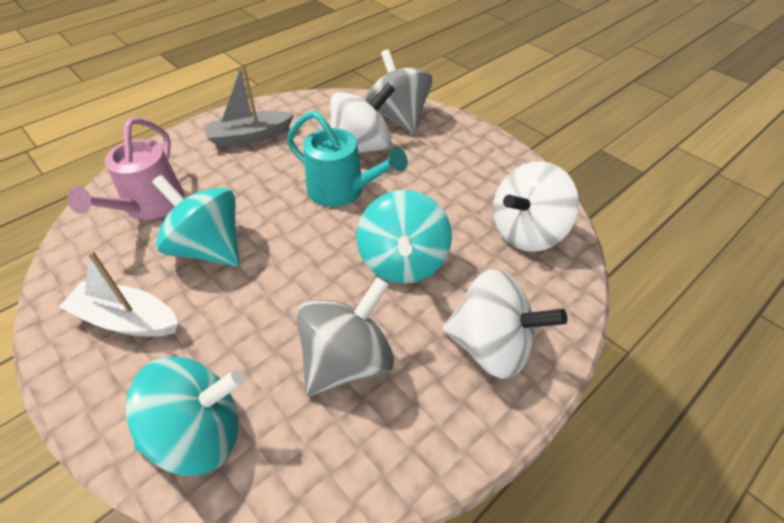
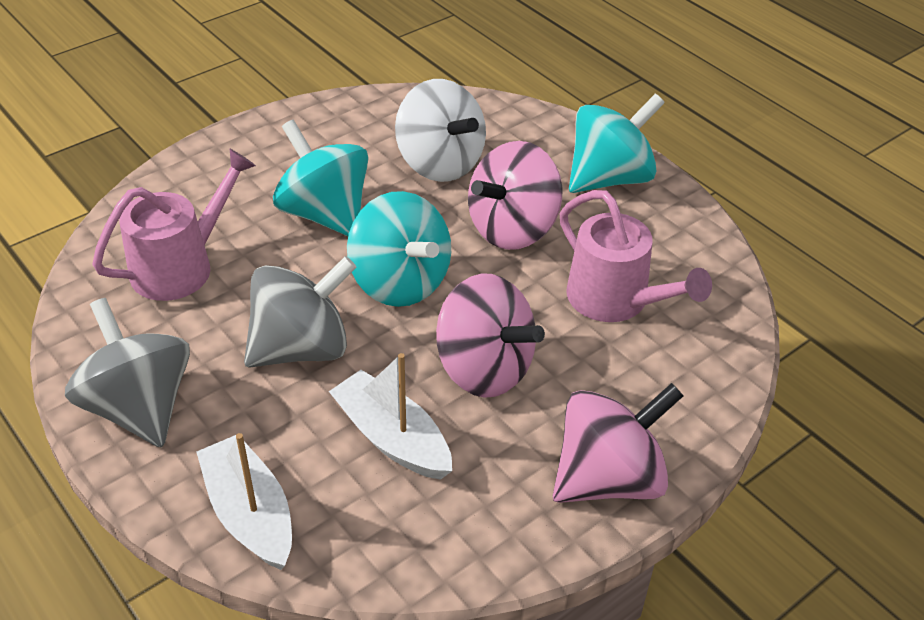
grey boat: [204,62,294,148] = 1 -> none = 0
pink spinning top: none = 0 -> [436,274,545,398] [468,141,562,250] [553,383,683,503] = 3
pink watering can: [67,117,184,220] = 1 -> [92,149,256,301] [560,190,712,322] = 2
turquoise watering can: [287,111,408,207] = 1 -> none = 0
white boat: [59,251,178,337] = 1 -> [197,433,292,570] [329,353,452,480] = 2
white spinning top: [330,83,395,153] [442,269,567,379] [493,161,579,252] = 3 -> [395,79,486,182] = 1

